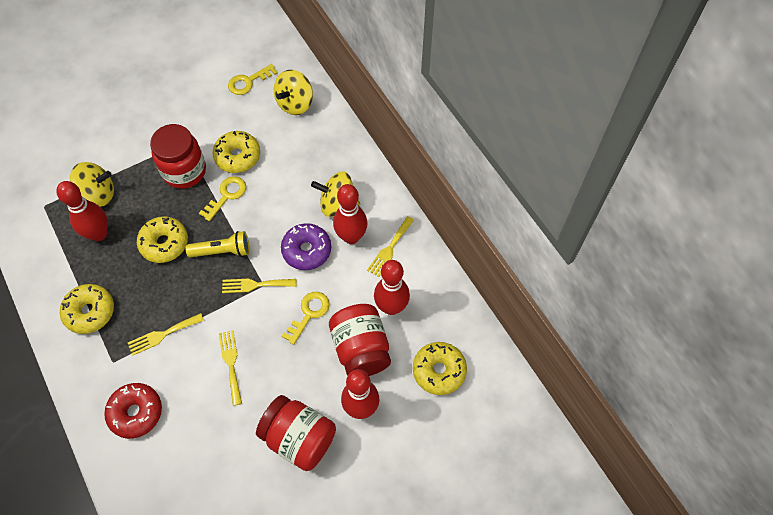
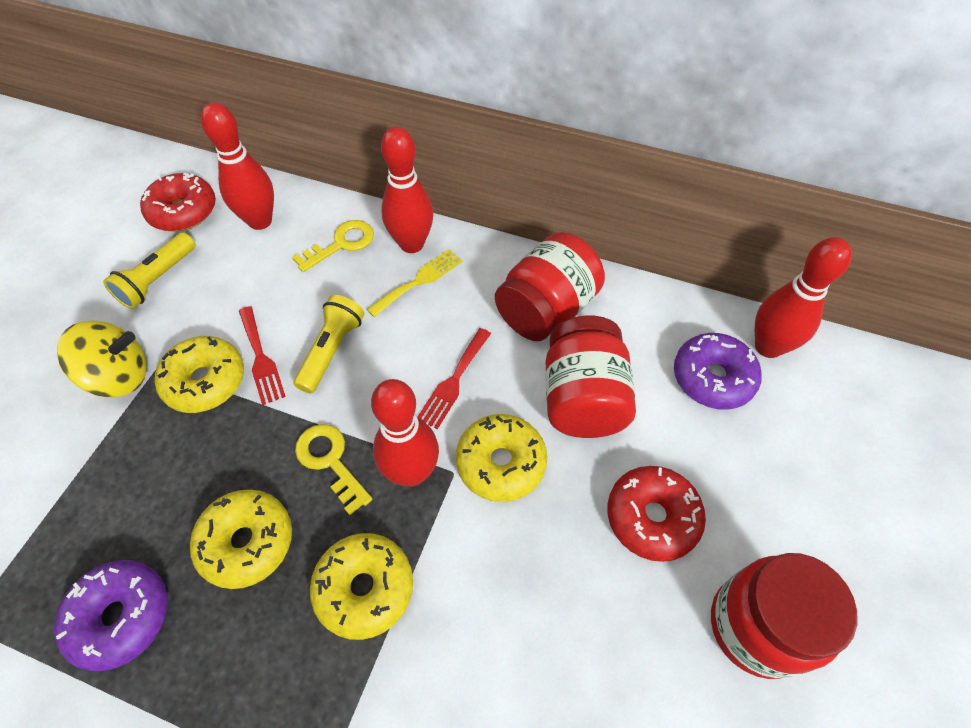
purple donut: [281,223,331,270] = 1 -> [54,560,168,671] [674,333,762,410] = 2
red donut: [104,383,162,439] = 1 -> [140,173,216,231] [607,466,706,562] = 2
red fork: none = 0 -> [239,306,286,405] [418,328,491,429] = 2
yellow flashlight: [186,231,249,257] = 1 -> [103,232,196,309] [294,295,364,394] = 2
yellow fork: [128,313,204,356] [219,330,242,406] [222,278,297,293] [367,216,414,277] = 4 -> [366,249,462,317] = 1
yellow key: [199,176,246,221] [228,64,278,95] [282,292,330,345] = 3 -> [292,220,374,272] [295,424,373,515] = 2
yellow spinning top: [70,162,114,207] [274,70,313,115] [311,172,360,217] = 3 -> [57,321,147,397] = 1

